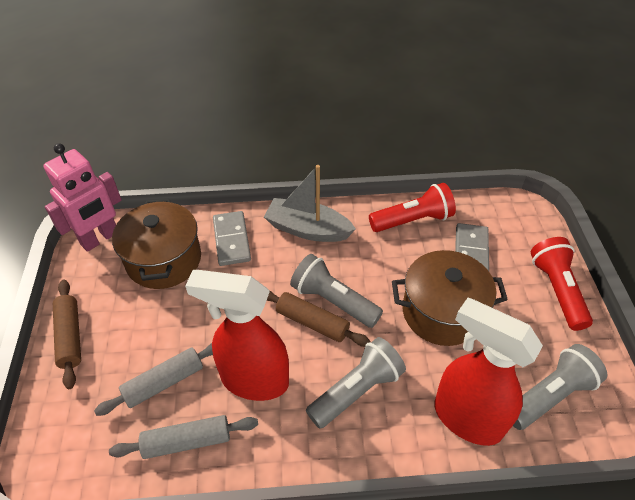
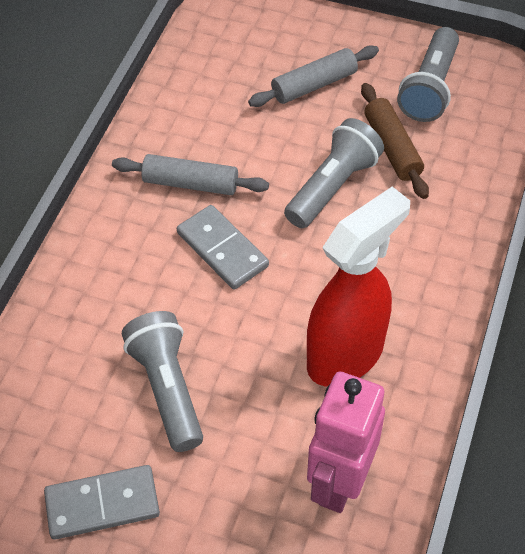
brown pot: [112,198,201,289] [392,250,508,346] = 2 -> none = 0
brown rolling pin: [53,280,81,389] [267,290,371,347] = 2 -> [361,83,429,199] = 1
grey boat: [264,165,356,242] = 1 -> none = 0
red flashlight: [369,183,456,232] [531,237,593,331] = 2 -> none = 0
red spray bottle: [185,270,289,401] [435,298,543,446] = 2 -> [307,187,410,387] = 1

